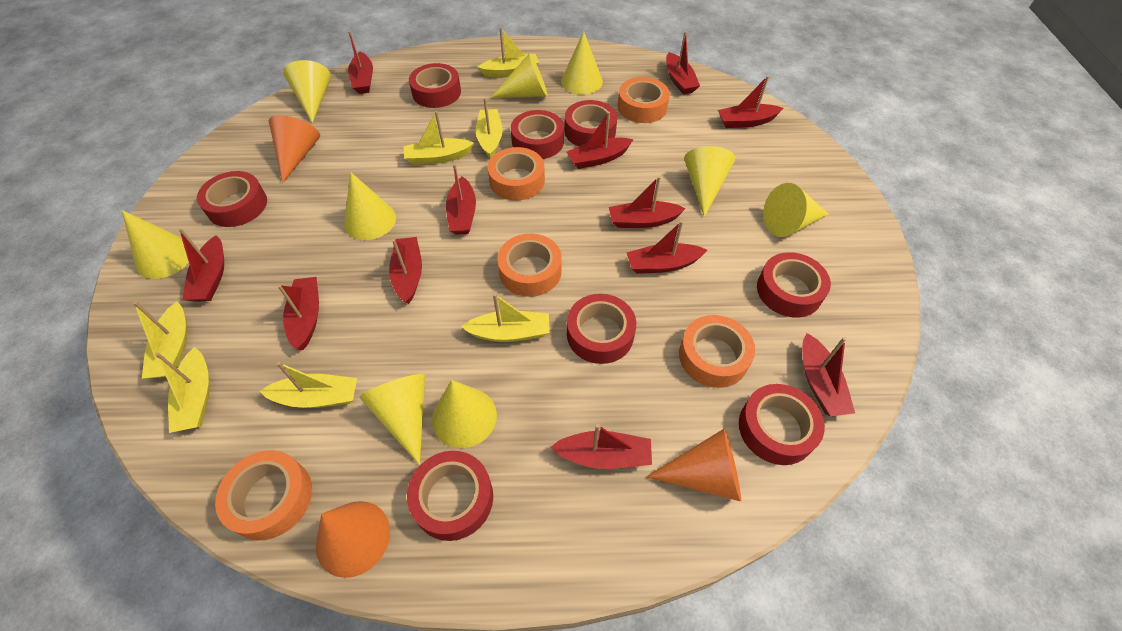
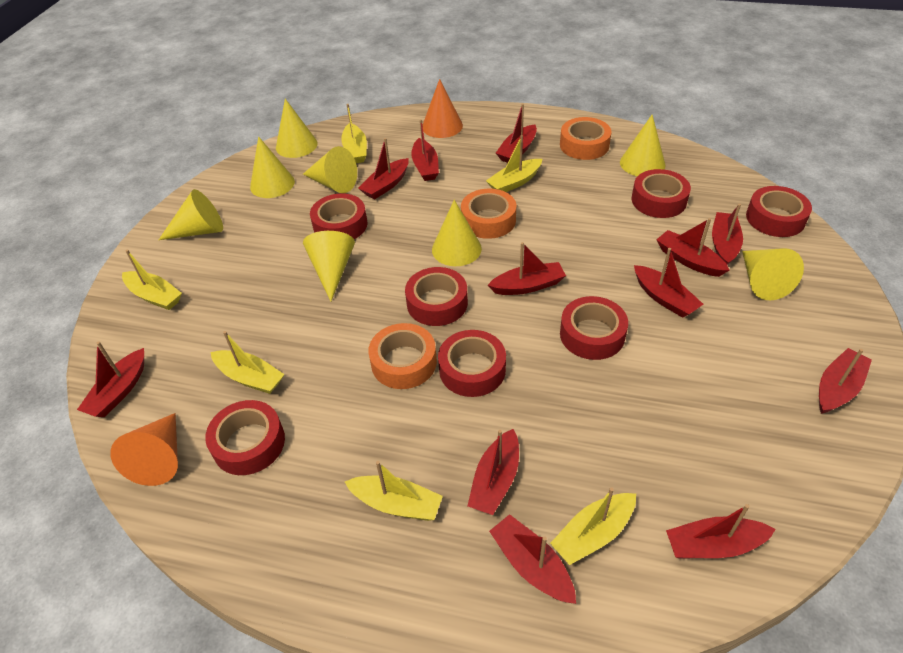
orange cone: [269,115,320,183] [316,501,390,578] [646,428,741,502] = 3 -> [110,413,178,486] [423,79,463,138] = 2
orange tape: [215,450,312,540] [488,147,545,201] [497,234,562,297] [618,77,670,123] [679,315,755,388] = 5 -> [368,323,437,389] [461,189,516,239] [560,117,612,160] = 3
red tape: [197,171,267,227] [407,451,493,541] [409,63,461,108] [511,110,564,159] [565,100,617,146] [567,294,636,364] [739,384,825,465] [757,252,831,318] = 8 -> [205,400,285,475] [310,193,367,239] [405,267,468,326] [438,330,506,397] [560,296,628,360] [632,169,691,218] [746,186,812,237] = 7
yellow boat: [133,301,187,379] [155,347,210,433] [259,362,357,408] [403,111,474,165] [461,293,550,342] [476,98,503,159] [477,27,539,77] = 7 -> [122,250,182,310] [211,331,285,394] [341,104,367,163] [345,461,443,521] [486,135,542,192] [550,488,636,565] = 6
yellow cone: [122,210,189,279] [283,60,331,123] [344,172,396,240] [359,374,425,465] [432,380,497,448] [490,53,548,98] [561,31,603,94] [684,146,736,217] [763,183,829,237] = 9 -> [159,189,223,240] [250,136,295,198] [276,99,318,158] [303,146,357,193] [303,231,355,302] [432,200,482,266] [620,115,666,176] [742,248,804,300] = 8

